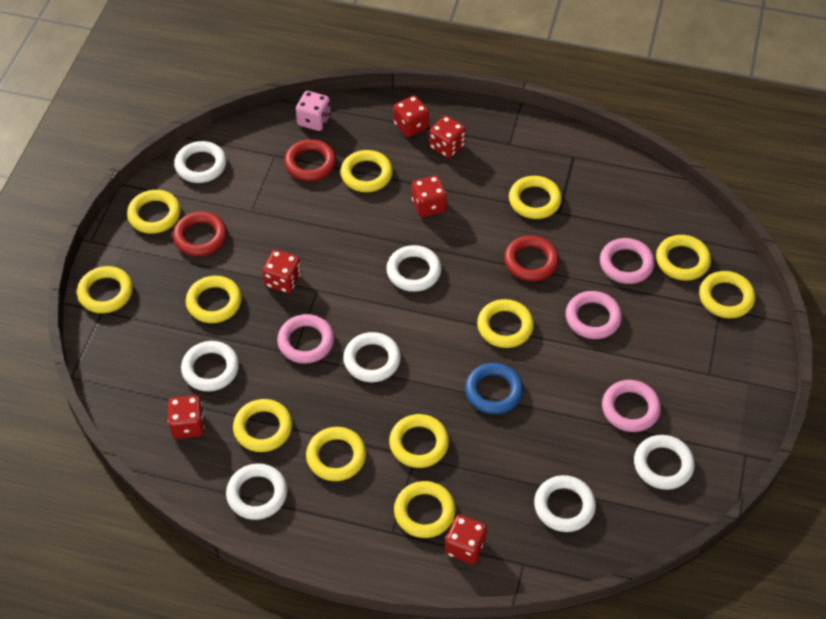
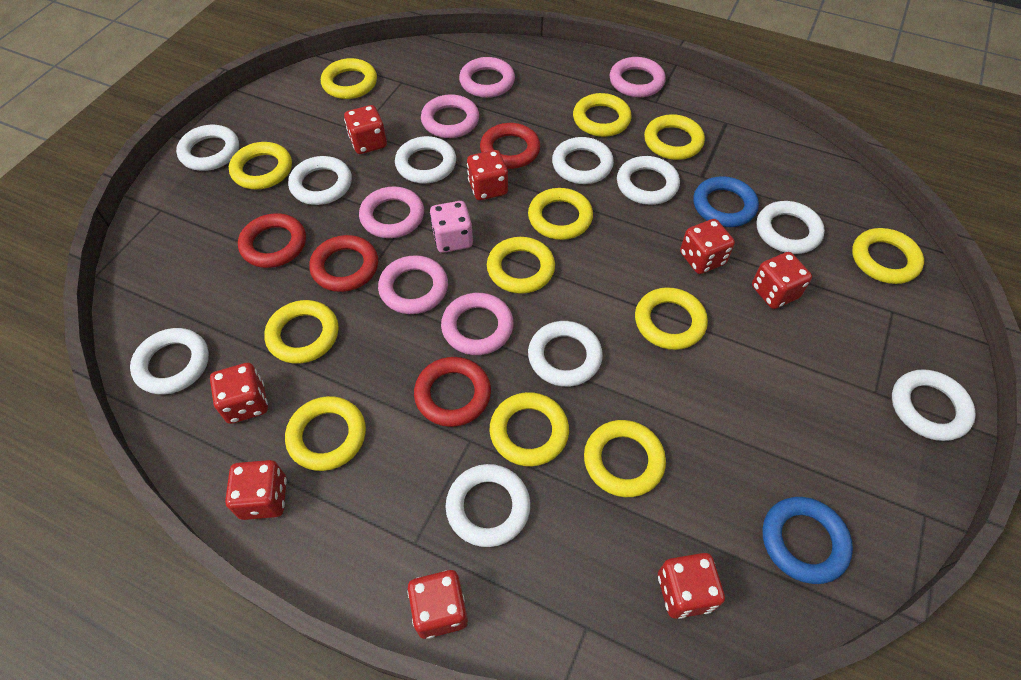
blue ring: [465,363,523,414] = 1 -> [693,176,759,227] [763,497,853,584] = 2
pink ring: [277,314,334,364] [565,291,622,339] [600,238,655,284] [602,380,661,432] = 4 -> [359,187,424,238] [378,255,448,314] [421,94,479,138] [441,293,514,355] [459,57,515,98] [610,57,666,97] = 6
red dice: [168,395,205,439] [263,250,301,293] [393,96,429,137] [412,176,447,217] [429,116,466,158] [445,515,487,564] = 6 -> [210,363,268,424] [225,460,287,520] [344,105,387,154] [407,570,468,639] [467,150,508,200] [658,553,725,619] [680,219,735,274] [752,252,812,309] = 8
red ring: [173,211,227,256] [284,139,336,181] [504,235,559,281] = 3 -> [238,213,306,268] [309,235,378,292] [414,357,491,427] [480,123,540,169] = 4
white ring: [174,141,227,183] [181,341,239,391] [226,464,287,520] [343,332,401,382] [386,245,442,292] [534,475,596,532] [634,435,695,490] = 7 -> [130,328,209,394] [176,125,239,171] [288,156,352,205] [395,136,456,183] [446,464,530,547] [528,321,603,387] [552,137,614,184] [617,156,680,205] [757,201,825,254] [892,369,976,441] = 10

